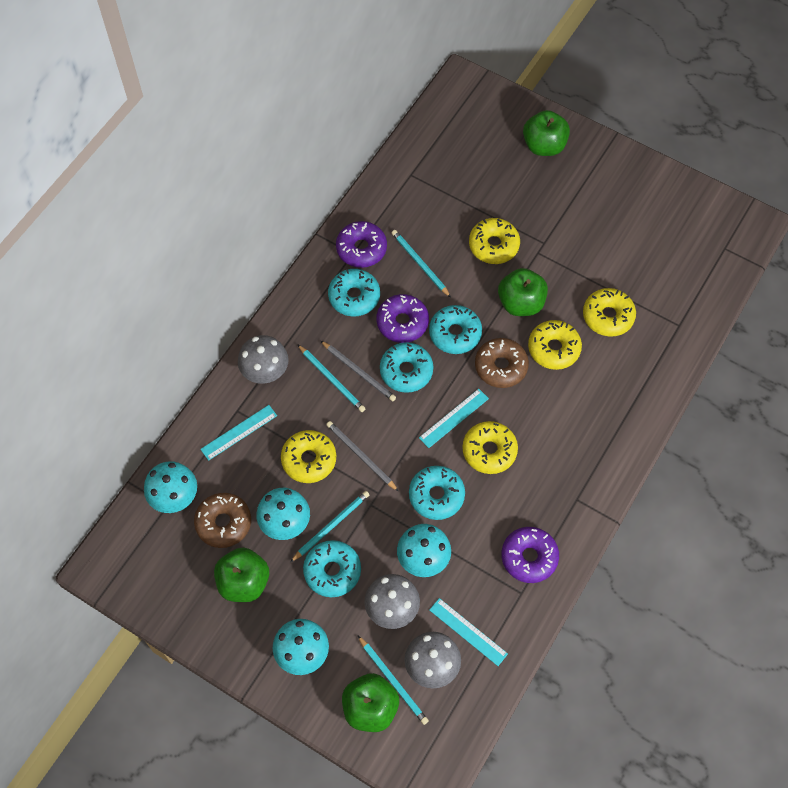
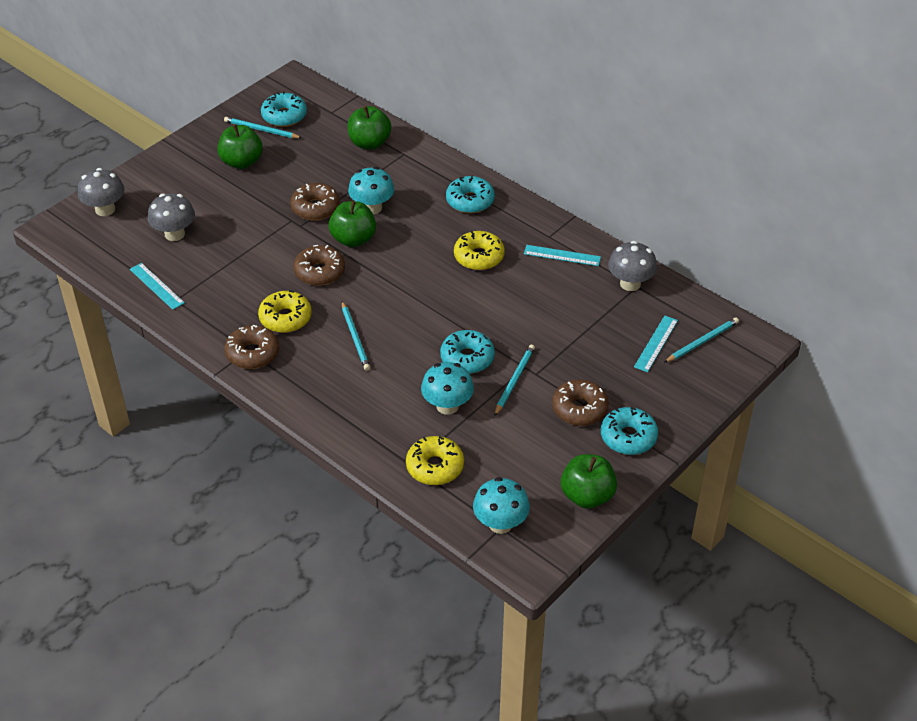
brown donut: [194,493,251,548] [475,338,529,388] = 2 -> [224,324,279,369] [290,183,340,220] [293,245,345,286] [552,379,609,426] = 4
grey pencil: [321,341,396,401] [326,421,399,492] = 2 -> none = 0
purple donut: [336,221,387,268] [376,294,429,343] [501,527,559,583] = 3 -> none = 0
turquoise donut: [303,540,361,597] [328,269,380,316] [380,342,433,393] [409,466,465,520] [429,305,482,354] = 5 -> [261,91,307,127] [440,330,495,374] [446,175,495,213] [601,407,658,455] = 4
turquoise mushroom: [144,461,197,513] [256,488,310,540] [272,619,329,675] [397,524,451,577] = 4 -> [348,167,394,215] [421,362,474,415] [473,477,530,534] = 3
yellow donut: [281,430,336,483] [462,421,518,474] [469,218,520,264] [528,320,582,370] [583,288,636,337] = 5 -> [258,290,312,333] [406,436,464,485] [454,231,505,270] = 3

